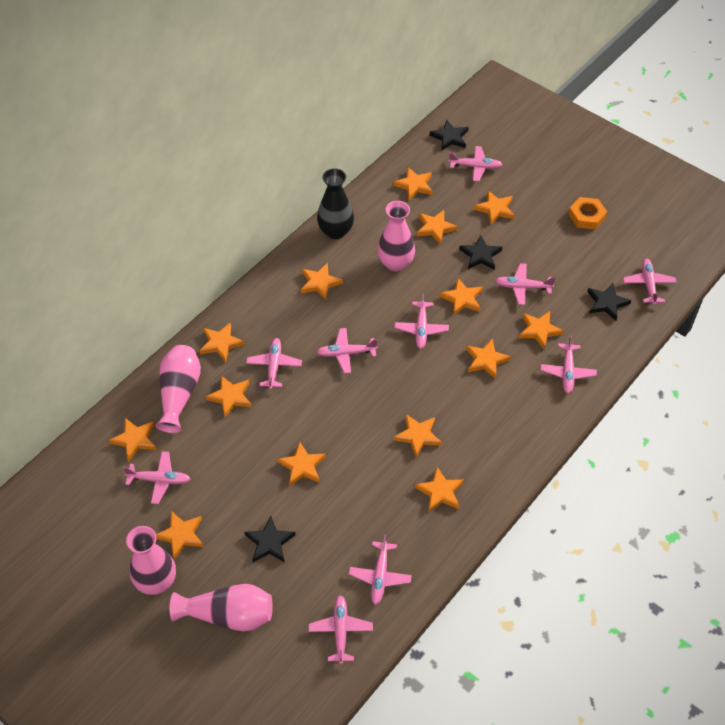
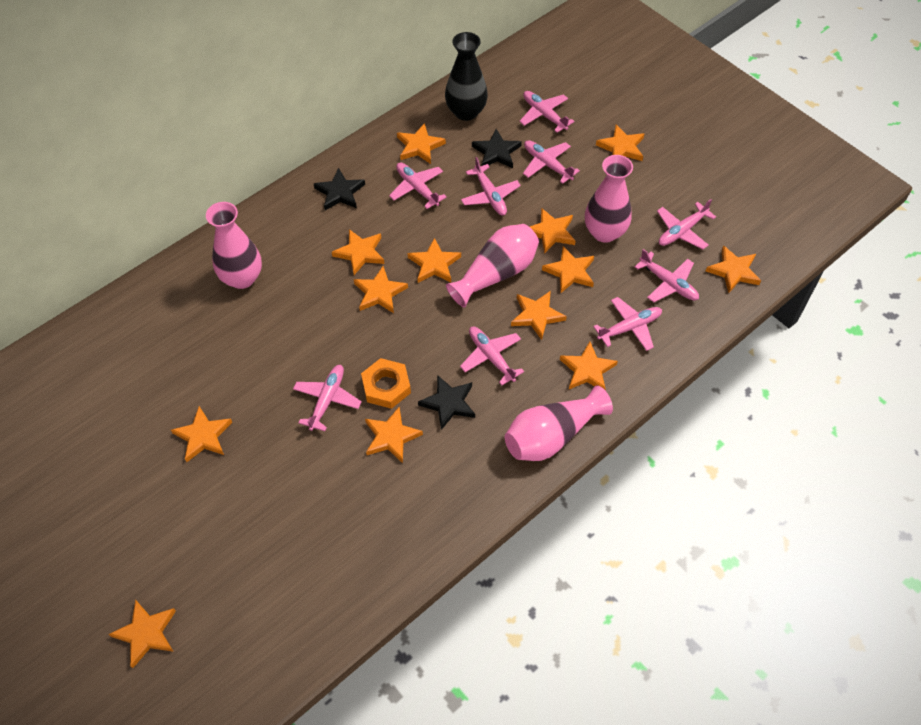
black star: [244,516,296,562] [430,120,468,150] [459,235,502,270] [587,283,631,321] = 4 -> [314,168,365,210] [418,375,475,430] [472,129,522,168] = 3
orange star: [109,418,156,462] [156,511,204,559] [200,322,245,362] [206,376,252,417] [277,442,326,486] [301,263,343,300] [393,167,433,200] [394,414,442,457] [415,467,464,512] [416,210,458,244] [440,278,483,316] [466,338,511,379] [474,191,515,225] [519,311,564,349] = 14 -> [108,599,176,668] [171,406,232,462] [332,229,385,275] [353,266,408,313] [365,406,423,463] [397,123,446,164] [407,238,461,283] [511,291,567,340] [530,208,576,254] [542,246,594,293] [560,342,618,390] [596,125,644,161] [706,246,761,293] = 13
pink plane: [123,451,190,504] [246,338,302,389] [308,595,373,664] [317,328,378,374] [349,535,412,605] [395,293,449,349] [449,146,502,182] [495,263,555,305] [541,336,597,394] [623,258,677,305] = 10 -> [293,365,362,431] [389,162,447,209] [460,326,524,385] [461,157,521,215] [519,91,575,133] [523,140,580,184] [593,297,662,351] [635,249,699,302] [657,199,716,249] = 9

